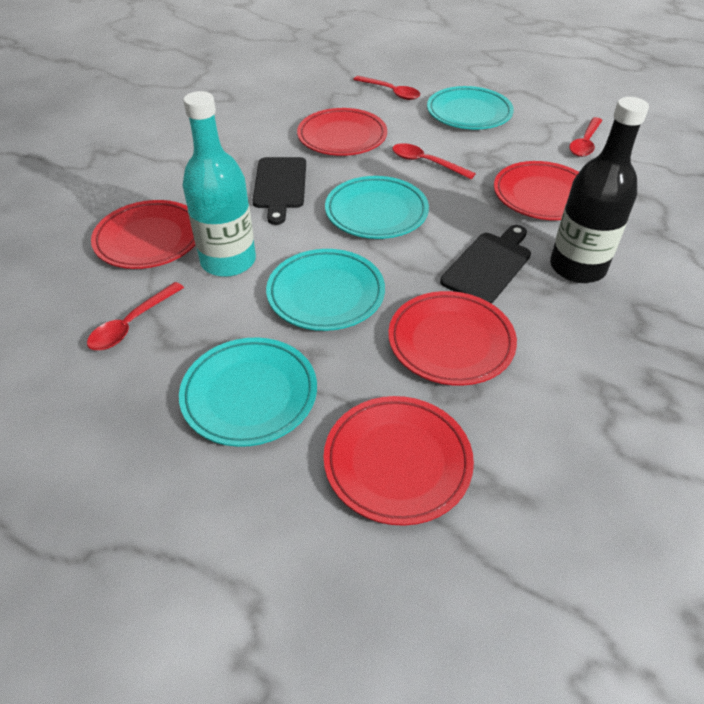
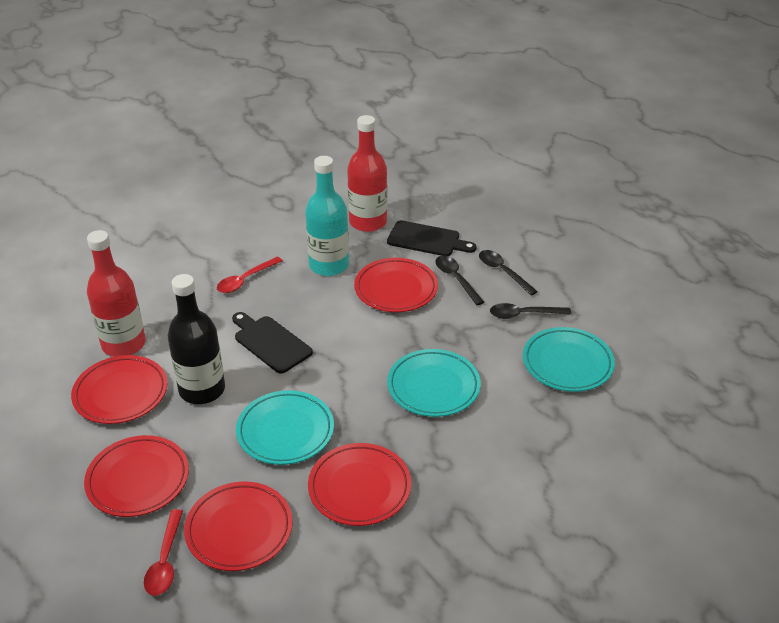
black spoon: none = 0 -> [435,256,484,305] [479,250,538,296] [490,303,572,319] = 3
red bottle: none = 0 -> [87,230,146,357] [347,115,387,232] = 2
red spoon: [87,282,184,350] [353,76,420,100] [392,143,476,179] [569,117,603,157] = 4 -> [144,509,183,596] [217,257,283,293] = 2
turquoise plate: [179,338,317,447] [266,249,385,331] [325,176,429,239] [427,86,514,129] = 4 -> [236,390,334,465] [387,349,481,417] [523,327,615,392] = 3

